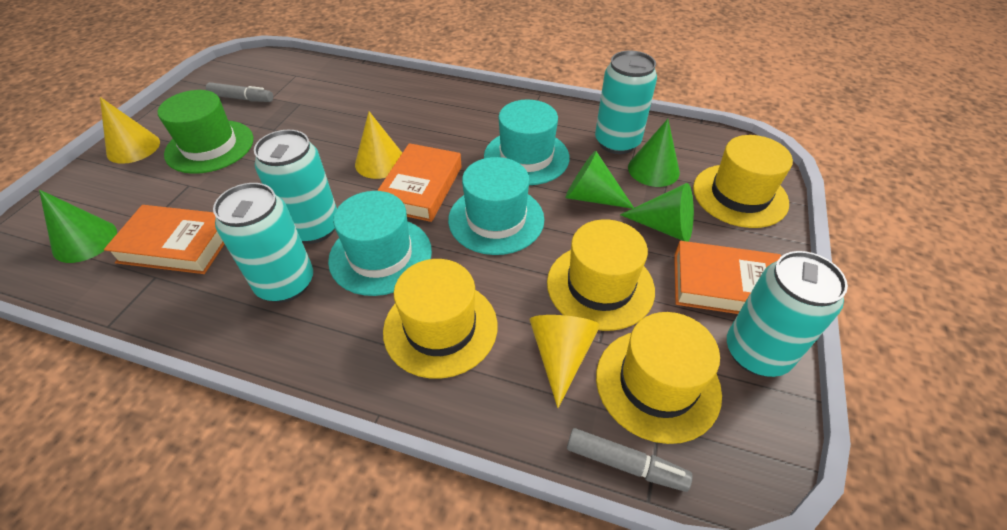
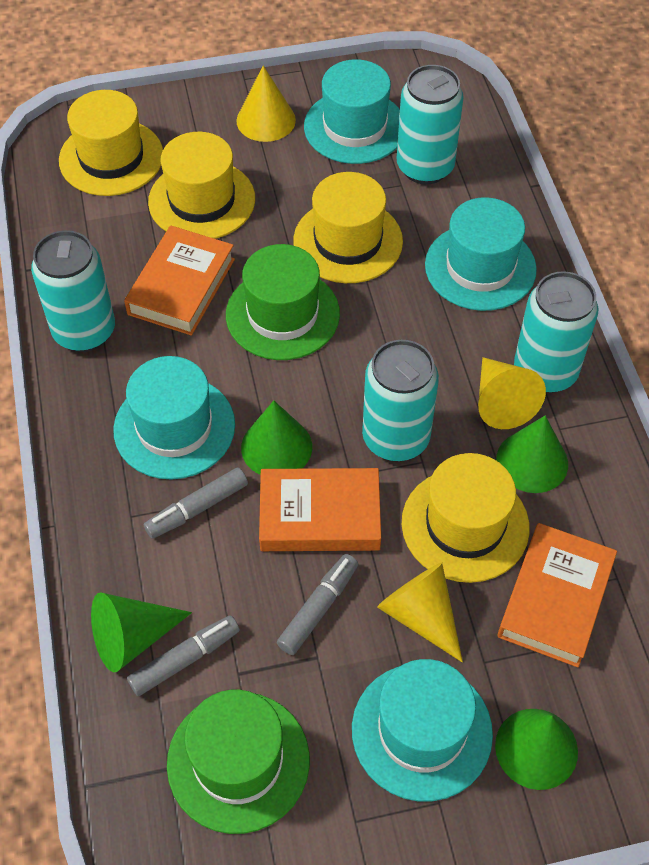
green hat: [158,90,253,174] = 1 -> [167,690,310,834] [226,244,340,360] = 2
grey marker: [206,82,273,102] [567,428,693,492] = 2 -> [127,615,240,696] [144,467,248,539] [277,554,358,655] = 3
turquoise hat: [328,191,432,296] [448,157,544,255] [484,99,570,185] = 3 -> [113,356,235,480] [304,59,400,164] [352,659,493,801] [425,197,537,311] = 4

